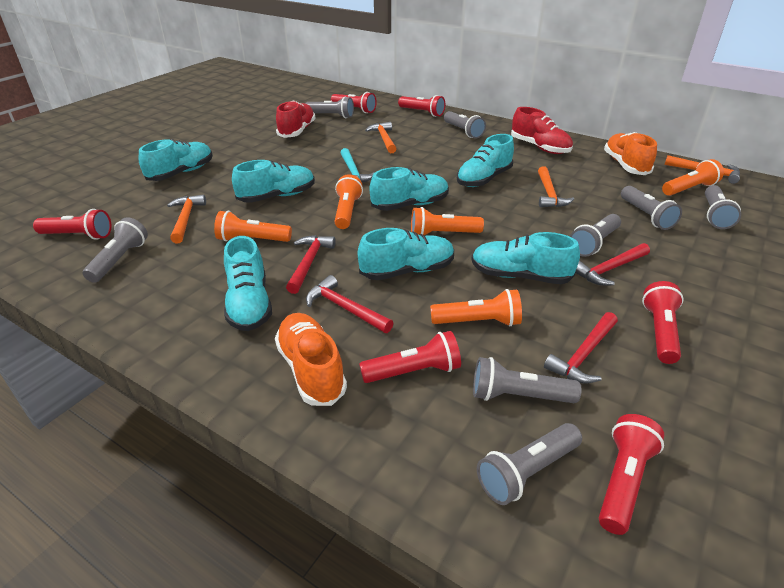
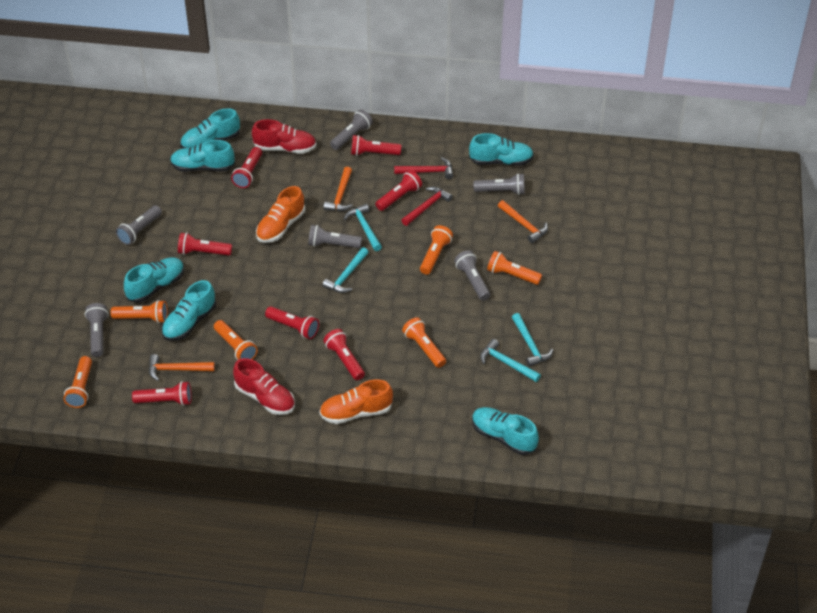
grey flashlight: [82,217,148,283] [305,96,354,118] [444,111,486,139] [473,357,582,403] [477,423,582,505] [570,214,621,257] [621,186,682,230] [705,185,741,229] = 8 -> [85,303,108,357] [116,205,162,245] [308,225,362,248] [330,110,373,150] [454,250,490,300] [473,174,525,195] = 6
orange flashlight: [214,211,292,242] [335,174,363,229] [411,207,484,235] [430,289,522,326] [662,159,724,196] = 5 -> [64,356,92,408] [111,300,168,323] [214,320,258,360] [402,317,446,368] [420,225,453,275] [487,251,542,285] = 6
orange hammer: [167,194,206,243] [365,122,396,153] [538,166,574,207] [664,155,740,184] = 4 -> [149,354,215,381] [323,167,353,211] [498,200,548,243] = 3
red flashlight: [33,209,111,240] [331,92,377,113] [359,331,461,383] [398,95,445,117] [599,414,664,535] [642,281,683,364] = 6 -> [132,381,192,406] [178,233,232,255] [231,147,262,188] [265,306,319,339] [323,329,365,380] [351,135,401,156] [375,170,422,211] = 7
red hammer: [286,235,336,294] [306,275,393,333] [544,312,618,384] [576,243,650,286] = 4 -> [394,157,453,179] [401,187,453,226] = 2
turquoise hammer: [341,148,374,183] = 1 -> [322,247,369,293] [344,204,382,251] [480,339,541,382] [512,313,553,367] = 4
turquoise shoe: [139,139,213,181] [224,236,272,331] [232,160,315,203] [358,228,454,280] [370,167,449,211] [457,134,514,187] [471,232,580,284] = 7 -> [124,257,184,303] [162,280,216,341] [170,140,235,172] [180,108,240,149] [469,133,534,166] [472,407,539,455] = 6

